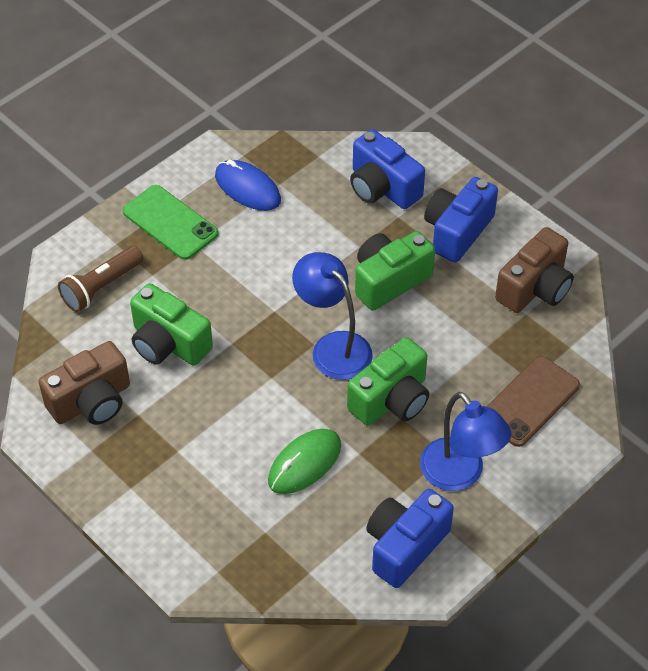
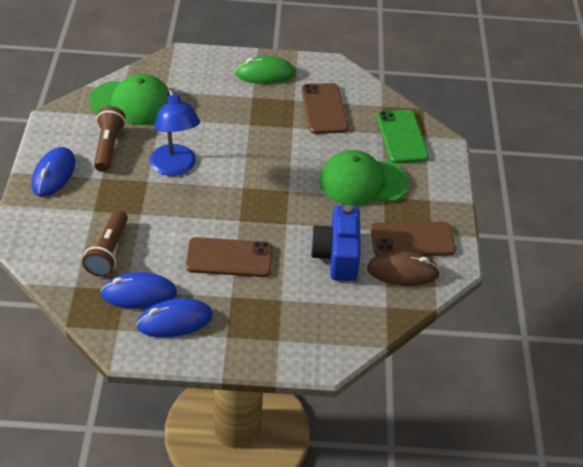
blue camera: [350,129,425,209] [366,489,454,588] [424,177,498,263] = 3 -> [310,205,361,281] = 1
blue lamp: [292,252,373,380] [420,392,511,491] = 2 -> [150,88,200,176] = 1
blue mouse: [215,160,281,211] = 1 -> [32,147,76,197] [100,272,177,309] [136,298,213,338] = 3
brown camera: [39,341,130,425] [495,227,574,313] = 2 -> none = 0
brown flashlight: [58,246,143,312] = 1 -> [82,210,128,277] [94,106,126,172] = 2
brown mouse: none = 0 -> [367,251,440,286] = 1
brown phone: [486,356,580,447] = 1 -> [186,237,272,277] [301,83,348,134] [370,222,456,256] = 3
green camera: [130,283,213,366] [347,337,429,425] [355,231,435,311] = 3 -> none = 0
green cap: none = 0 -> [89,74,168,125] [319,150,409,206] = 2

